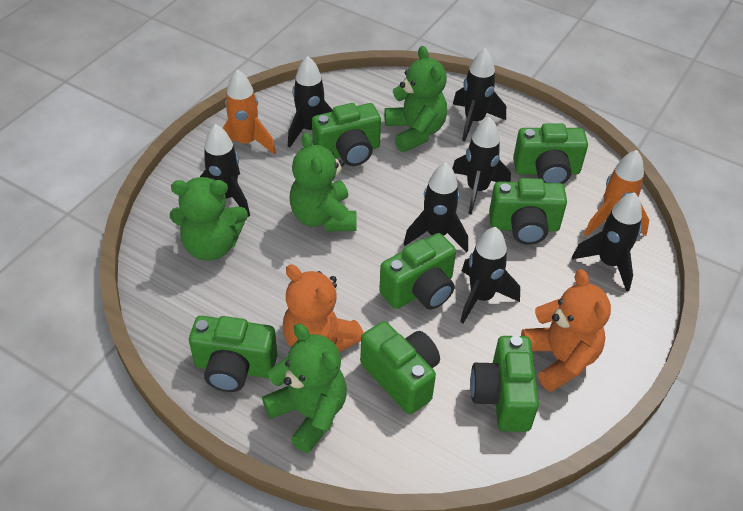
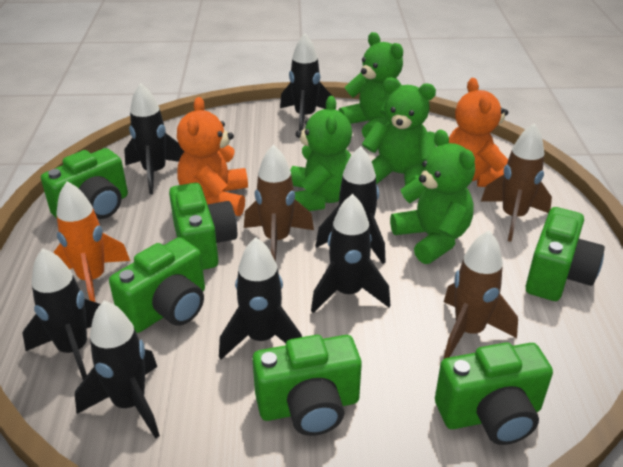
brown rocket: none = 0 -> [244,144,314,262] [443,230,518,359] [481,123,552,242] = 3
green camera: [189,316,277,392] [312,103,381,166] [360,321,440,415] [379,233,456,310] [470,336,539,432] [489,178,567,245] [513,124,588,184] = 7 -> [41,148,128,219] [109,237,205,333] [169,183,237,270] [252,335,362,436] [435,343,553,445] [525,207,605,301] = 6
orange rocket: [223,69,276,154] [584,150,649,237] = 2 -> [53,181,130,302] = 1

